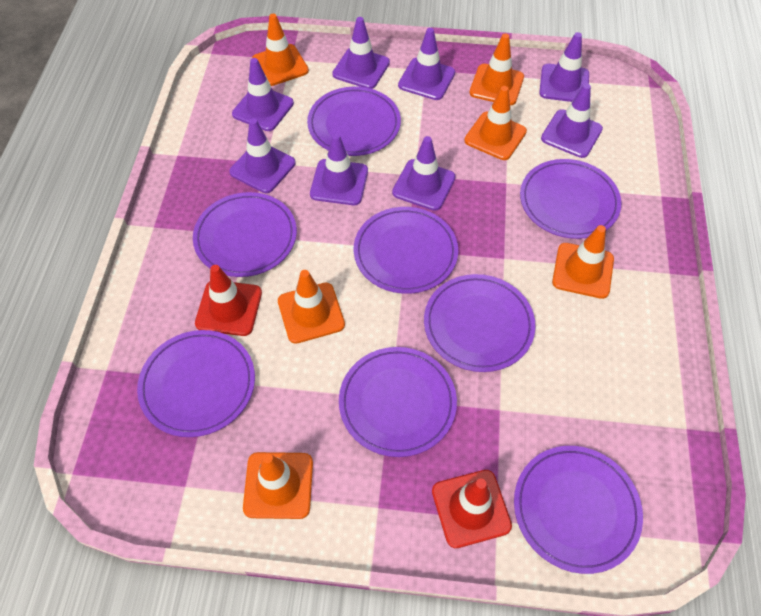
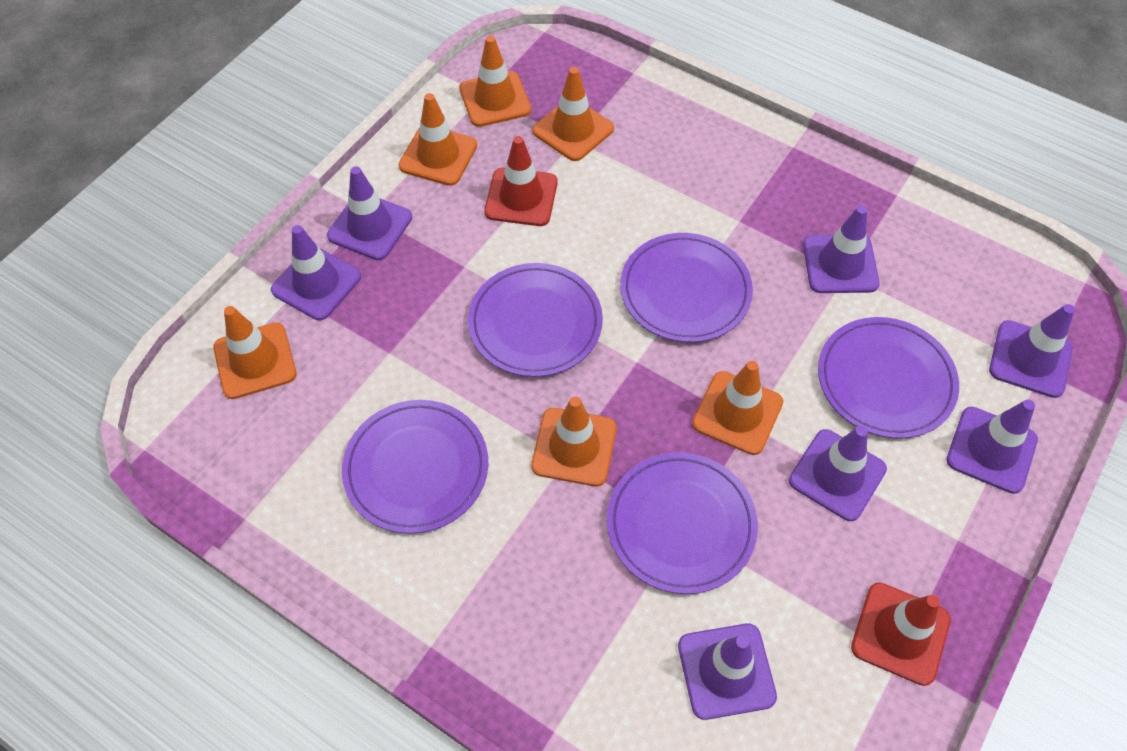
purple plate: [137,330,255,437] [193,192,297,277] [307,87,401,156] [339,347,457,457] [354,207,458,294] [424,274,536,372] [514,446,643,574] [520,159,621,239] = 8 -> [342,400,488,534] [468,263,603,377] [607,452,758,594] [620,233,753,342] [818,317,959,439] = 5
purple traffic cone: [229,118,296,193] [232,58,294,131] [310,134,368,205] [332,17,390,89] [392,136,456,211] [398,28,455,100] [539,32,589,102] [541,84,603,158] = 8 -> [271,225,361,320] [327,166,412,260] [678,623,777,720] [789,426,887,521] [803,205,880,293] [946,400,1038,494] [989,304,1075,398] = 7

